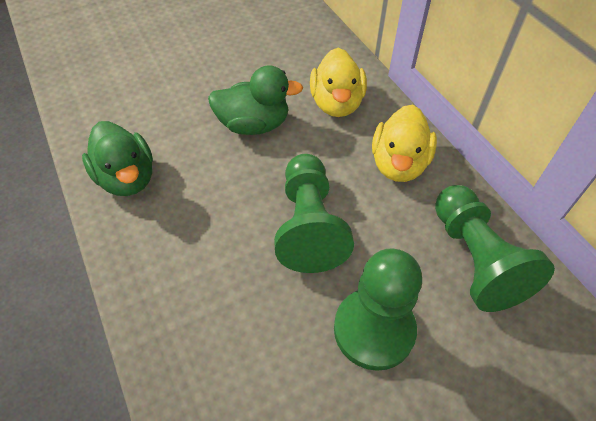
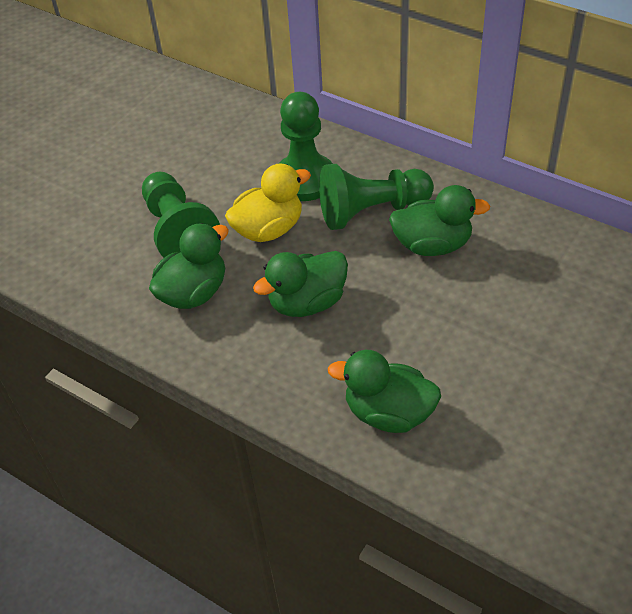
green duck: [82,121,153,196] [208,65,303,135] = 2 -> [149,223,229,309] [253,251,348,317] [328,350,441,433] [389,185,490,256] = 4
yellow duck: [310,48,367,117] [372,105,437,182] = 2 -> [225,163,311,242] = 1

